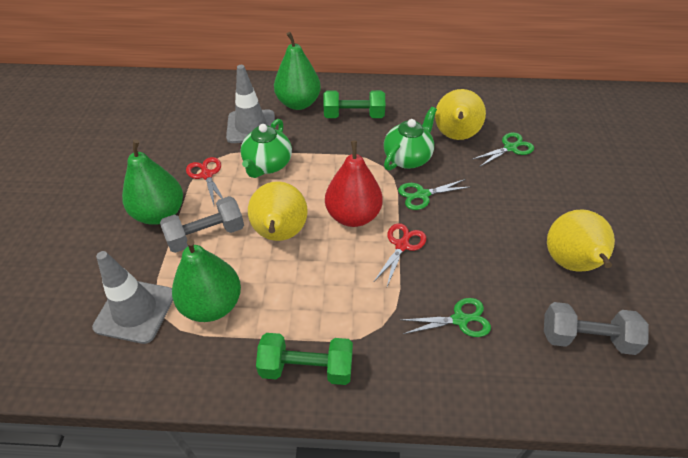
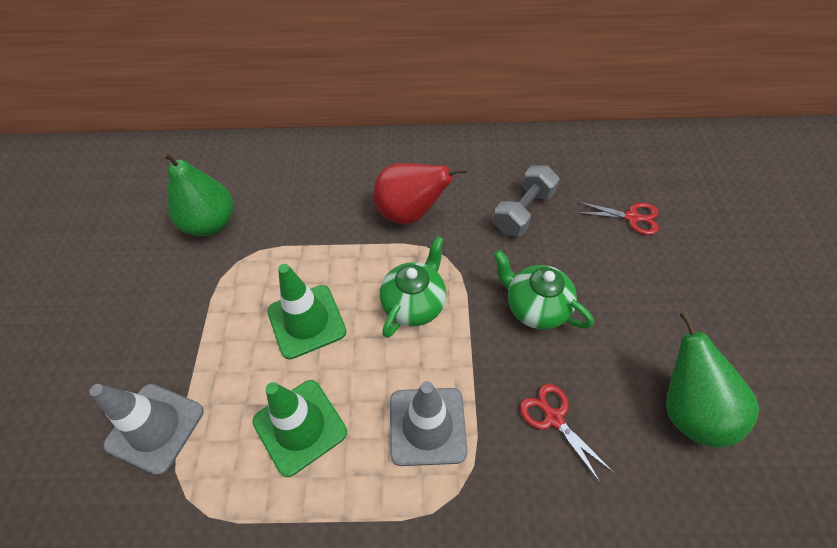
green dumbbell: [256,333,353,385] [324,90,385,118] = 2 -> none = 0
green pear: [122,139,183,225] [172,239,241,322] [274,32,321,110] = 3 -> [162,151,233,236] [666,311,759,448] = 2
green scissors: [398,179,470,210] [401,298,491,337] [473,132,534,167] = 3 -> none = 0
green traffic cone: none = 0 -> [253,380,347,477] [267,264,347,359] = 2
grey dumbbell: [160,196,244,253] [544,302,649,355] = 2 -> [493,166,560,237] = 1
yellow pear: [248,181,308,241] [435,89,486,140] [547,209,615,272] = 3 -> none = 0

